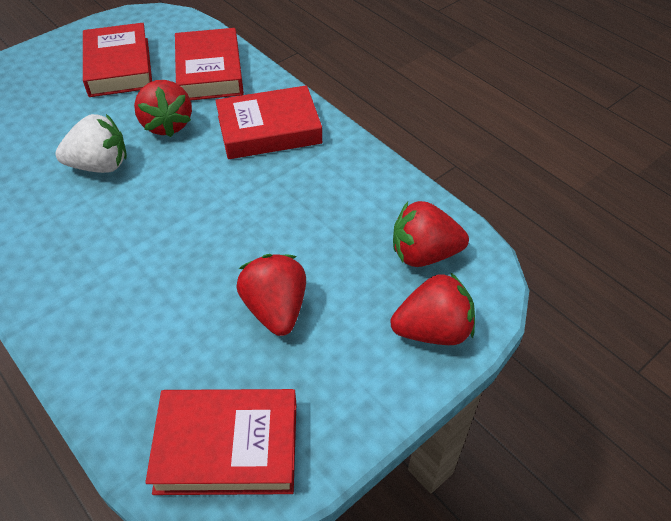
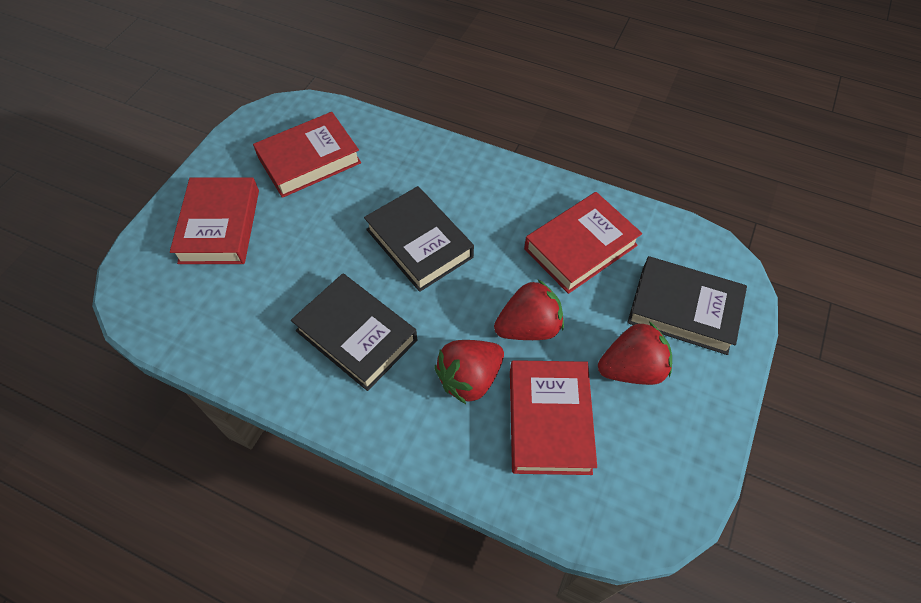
black book: none = 0 -> [291,274,417,391] [364,186,474,292] [627,256,747,355] = 3
red strawberry: [134,80,192,137] [236,254,306,336] [390,272,475,345] [393,201,469,267] = 4 -> [435,340,504,404] [494,279,564,340] [598,321,672,385] = 3
white strawberry: [55,114,127,173] = 1 -> none = 0

